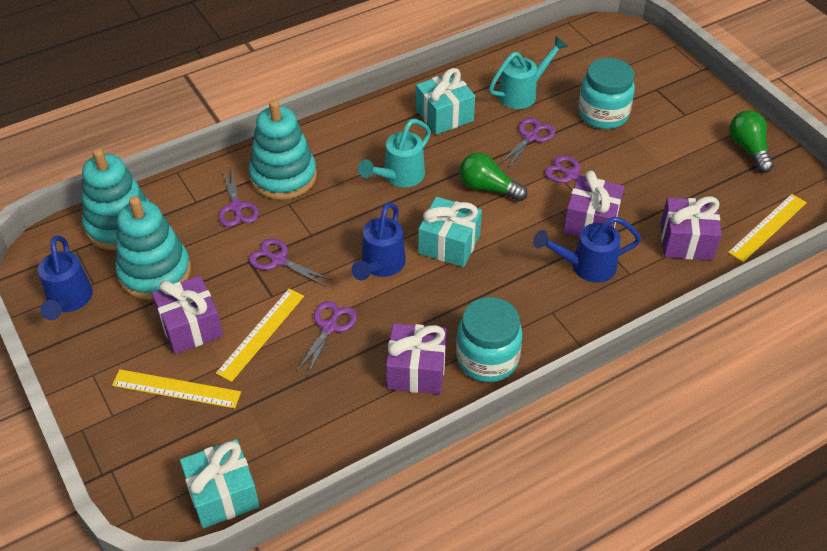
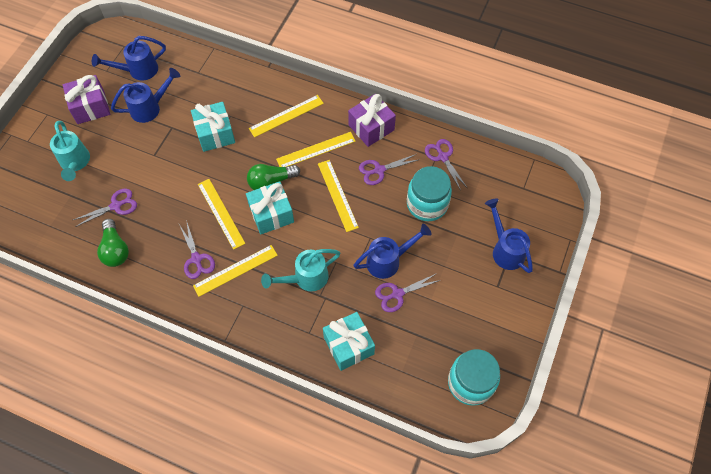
blue watering can: [38,236,93,320] [351,202,406,280] [533,217,641,283] = 3 -> [92,36,166,81] [111,68,180,123] [353,224,432,279] [485,198,533,273] = 4
purple gift: [152,276,223,354] [386,323,447,394] [563,171,624,237] [661,196,722,260] = 4 -> [63,75,110,124] [348,94,396,147] = 2
turquoise stacking toy: [82,149,150,250] [115,196,191,300] [249,100,317,200] = 3 -> none = 0
yellow ruler: [112,369,241,408] [216,289,304,382] [728,194,807,262] = 3 -> [193,245,278,297] [198,179,245,250] [249,95,324,137] [276,132,356,167] [318,160,359,232] = 5

